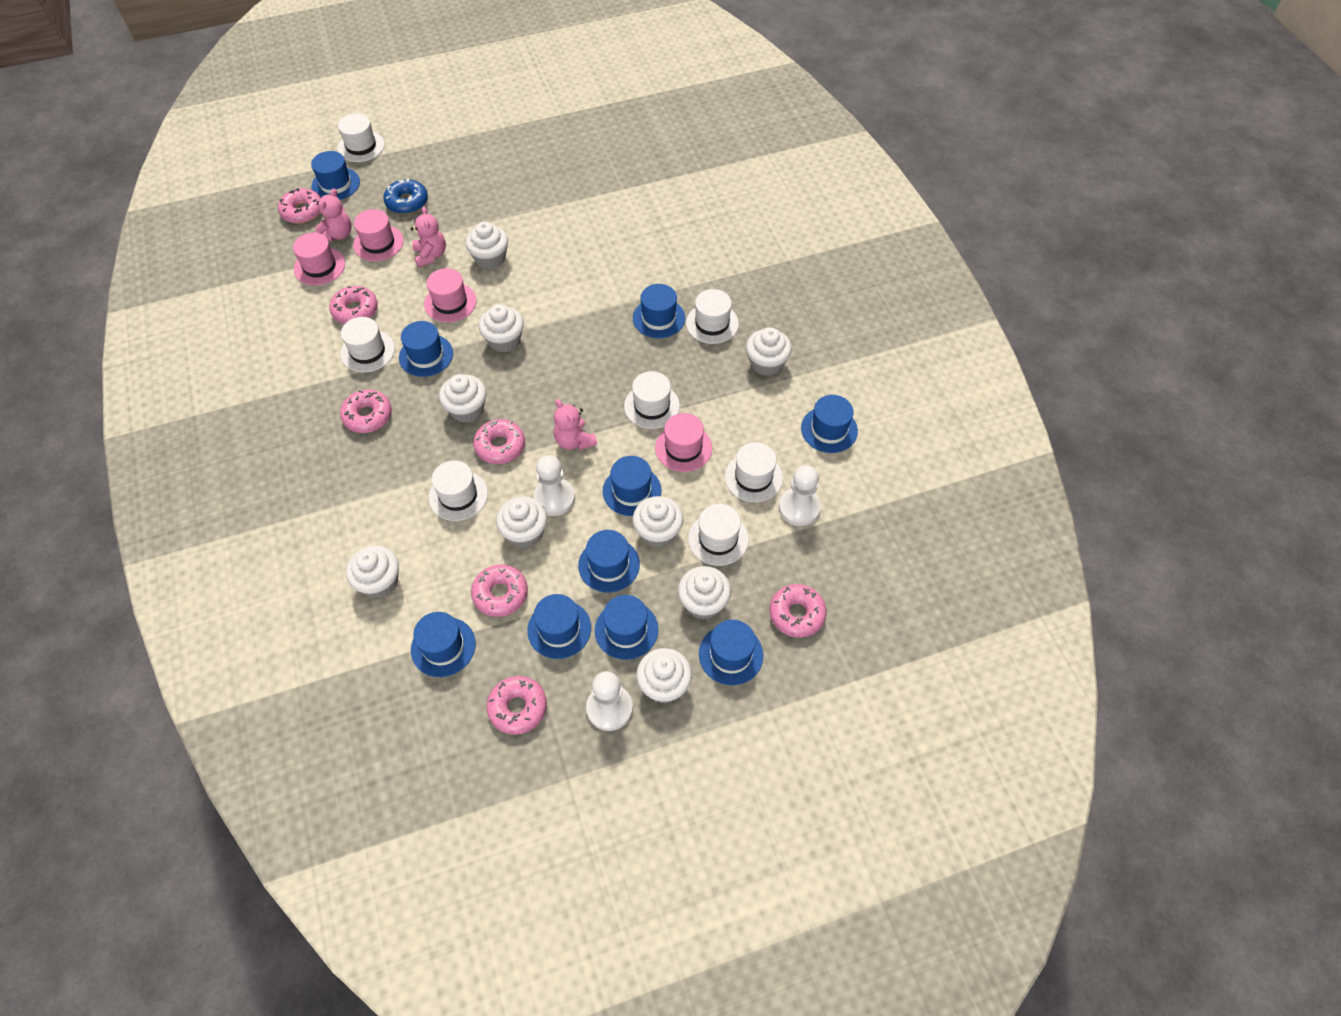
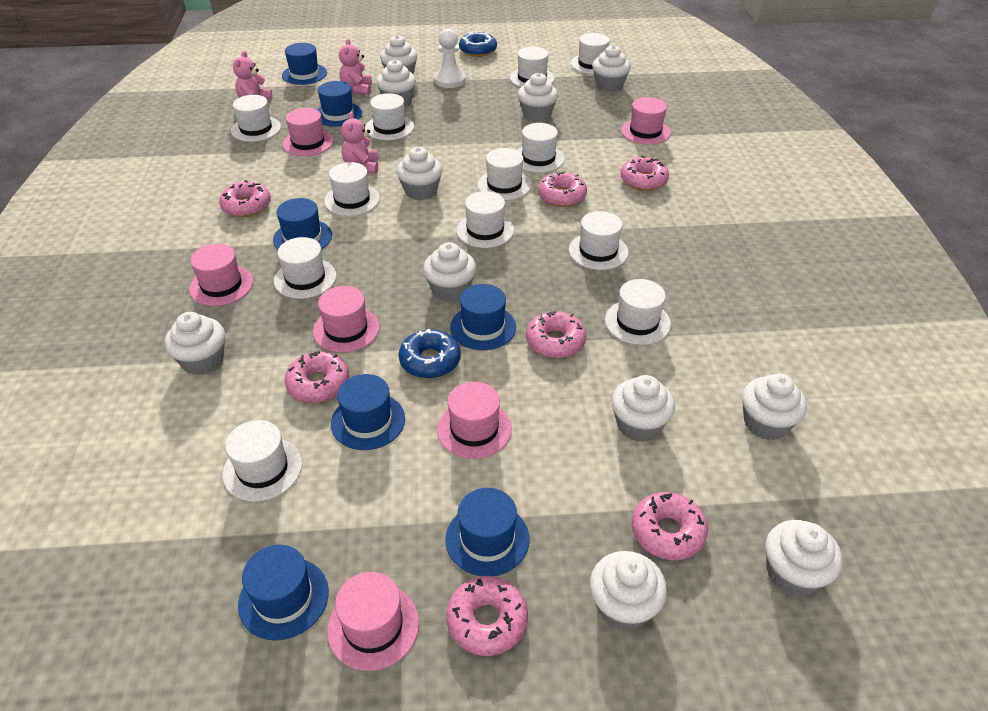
blue donut: [383,179,428,214] = 1 -> [399,329,460,378] [459,31,497,57] = 2
blue hat: [311,151,360,200] [399,321,453,377] [411,612,476,677] [527,594,591,659] [578,530,640,592] [595,595,658,660] [603,456,661,516] [633,284,685,338] [699,620,763,685] [801,395,858,453] = 10 -> [238,545,329,641] [273,198,332,249] [282,43,327,85] [317,81,362,127] [331,374,405,450] [445,488,529,576] [450,284,516,350] = 7
pink hat: [293,233,345,285] [353,209,404,261] [424,268,477,322] [655,413,712,472] = 4 -> [189,244,253,306] [283,108,334,156] [313,286,380,353] [327,572,419,671] [437,382,512,459] [621,97,671,145] = 6
white cupcake: [346,545,399,598] [439,374,486,423] [465,222,508,269] [479,304,524,353] [496,497,547,548] [633,496,684,548] [636,648,692,703] [678,566,731,620] [746,328,792,376] = 9 -> [165,312,225,375] [377,60,416,107] [380,35,418,74] [397,147,442,200] [423,242,476,302] [518,73,558,122] [590,551,667,631] [592,45,631,92] [612,375,675,442] [742,374,807,440] [765,520,842,597] = 11
white hat: [338,113,385,162] [340,317,395,372] [429,461,488,521] [624,371,680,429] [686,289,739,344] [688,504,749,566] [725,442,783,502] = 7 -> [222,420,302,502] [231,95,281,142] [274,237,337,299] [324,162,380,216] [365,93,414,140] [456,191,514,248] [478,148,531,200] [510,47,555,87] [517,123,565,173] [569,211,629,270] [570,33,610,74] [605,279,671,345] = 12
white pawn: [533,455,575,516] [586,671,633,731] [779,465,821,526] = 3 -> [434,28,466,88] = 1

